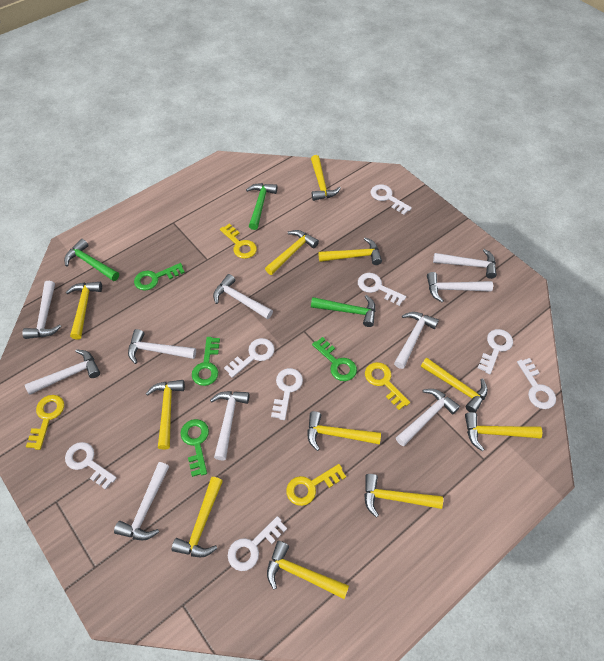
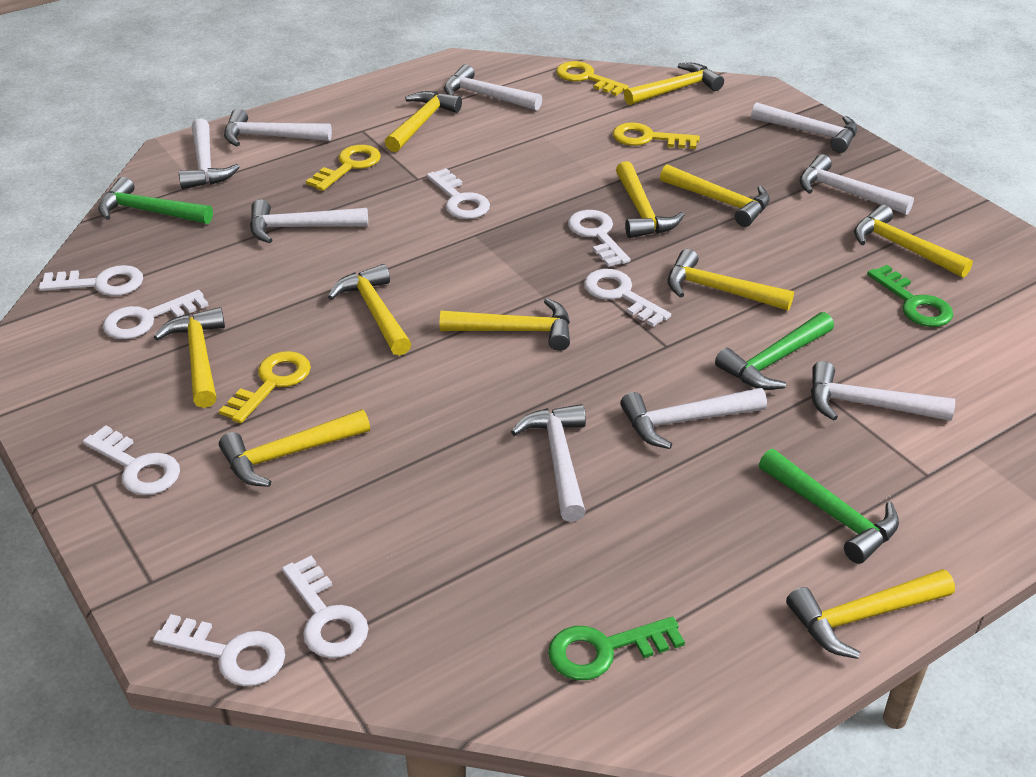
green key: [134,263,185,291] [181,419,209,477] [192,337,220,386] [312,337,357,381] = 4 -> [548,617,685,680] [867,265,953,327] = 2
white hammer: [22,281,61,339] [25,349,100,395] [114,462,170,540] [128,329,196,364] [210,391,250,461] [213,274,273,319] [394,312,439,369] [396,389,460,446] [427,272,493,302] [433,249,497,279] = 10 -> [179,118,240,189] [224,108,332,146] [250,199,368,243] [444,64,542,111] [511,404,586,522] [620,388,767,449] [751,102,857,153] [800,154,914,215] [811,361,955,421] = 9

